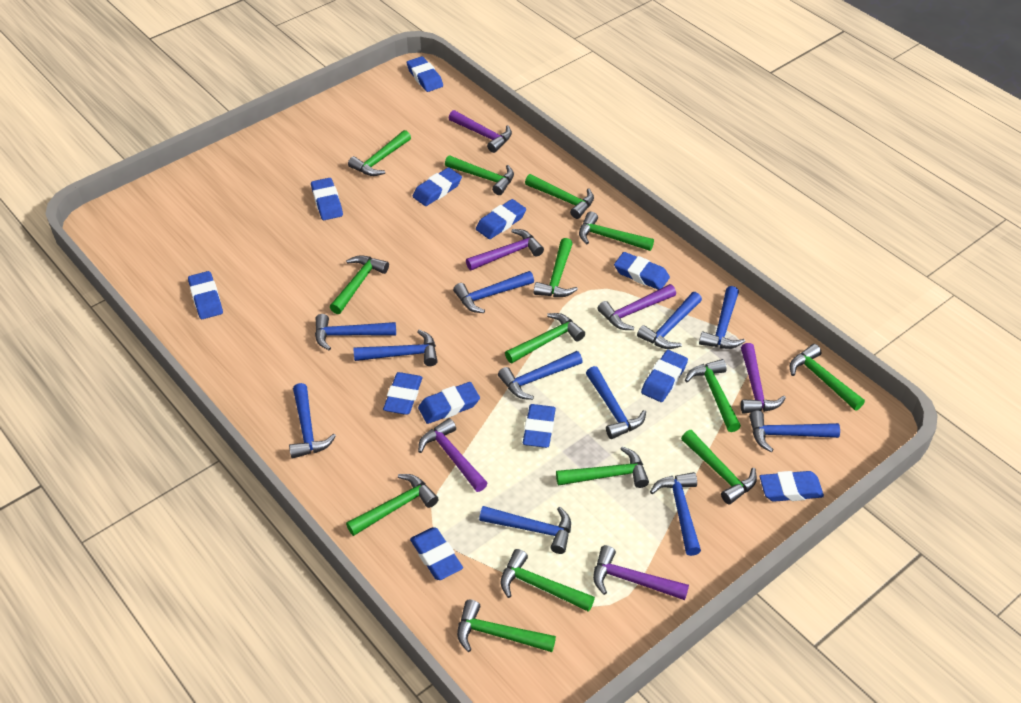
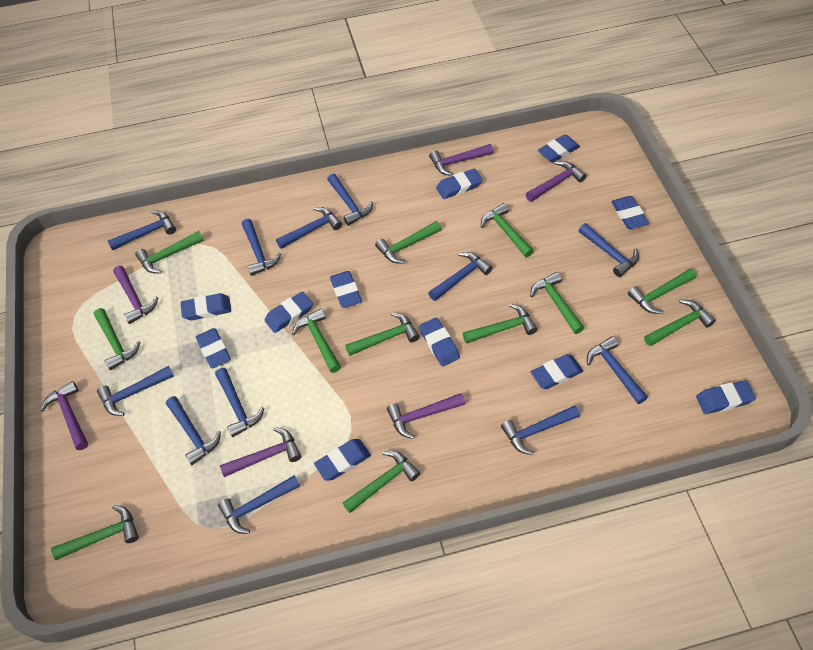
blue eraser: [188,271,223,319] [311,178,343,220] [383,372,422,415] [406,56,443,92] [410,527,463,580] [413,167,462,206] [418,382,480,424] [476,199,526,239] [523,404,556,448] [614,252,670,290] [641,350,688,402] [760,471,824,502] = 12 -> [180,293,231,320] [196,328,231,368] [265,291,313,333] [314,439,371,481] [330,271,362,308] [419,318,460,367] [436,169,482,199] [531,354,583,389] [538,135,580,163] [611,196,649,229] [696,380,756,414] = 11
blue hammer: [289,383,336,459] [315,314,396,350] [354,330,437,366] [453,271,534,313] [479,506,571,554] [498,351,583,400] [586,366,646,439] [637,292,702,349] [650,472,701,556] [699,286,745,349] [749,411,840,452] = 11 -> [97,366,174,416] [108,211,176,251] [166,396,221,465] [215,368,264,437] [218,475,300,534] [242,219,282,276] [276,207,342,249] [327,174,373,226] [428,252,493,301] [501,405,580,455] [578,223,639,277] [587,336,648,404] = 12
green hammer: [330,255,389,314] [346,474,438,536] [348,130,411,176] [445,155,514,195] [457,599,556,652] [500,549,595,612] [505,313,585,363] [525,174,594,219] [534,238,578,297] [556,446,649,488] [579,212,654,251] [681,430,757,505] [685,359,741,432] [789,344,865,410] = 14 -> [51,505,139,560] [94,308,140,370] [135,231,204,273] [292,309,341,373] [343,451,420,513] [345,312,420,356] [375,221,442,264] [463,304,537,344] [481,203,534,257] [530,272,584,334] [628,269,696,314] [644,300,716,346] = 12

